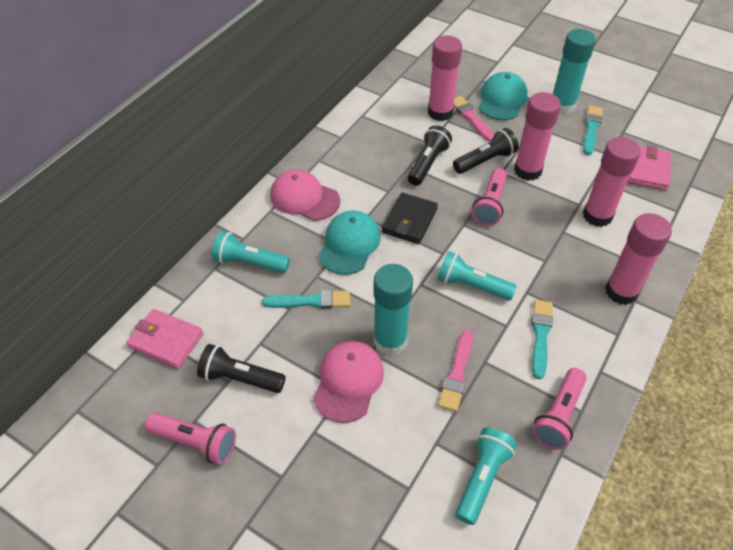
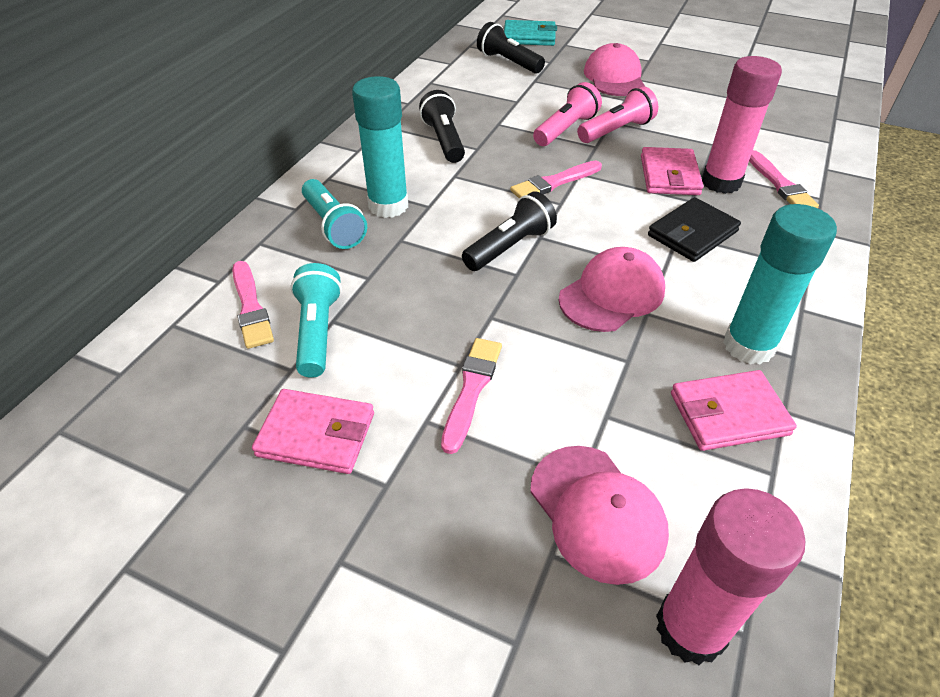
pink brush: [438,329,473,412] [454,96,494,142] = 2 -> [232,261,274,349] [441,338,502,454] [510,160,602,198] [749,150,819,208] = 4
pink cap: [270,169,340,221] [313,341,384,423] = 2 -> [530,446,669,585] [559,247,665,332] [584,43,645,96] = 3
pink flashlight: [145,413,236,465] [472,168,507,226] [532,368,587,450] = 3 -> [533,82,602,146] [577,86,658,143] = 2
pink glue stick: [428,35,462,121] [514,92,561,181] [583,137,641,227] [605,213,672,305] = 4 -> [656,488,805,665] [702,56,782,194] = 2
pink wallet: [126,309,204,369] [628,145,671,190] = 2 -> [252,389,374,474] [641,147,703,195] [671,370,797,451] = 3
turquoise brush: [262,290,350,309] [532,300,553,379] [583,105,603,155] = 3 -> none = 0
turquoise cap: [319,211,381,275] [479,72,528,120] = 2 -> none = 0
turquoise flashlight: [212,231,290,273] [437,251,517,301] [455,427,517,525] = 3 -> [290,263,342,378] [302,179,367,249] = 2
turquoise wallet: none = 0 -> [504,20,557,46] = 1

